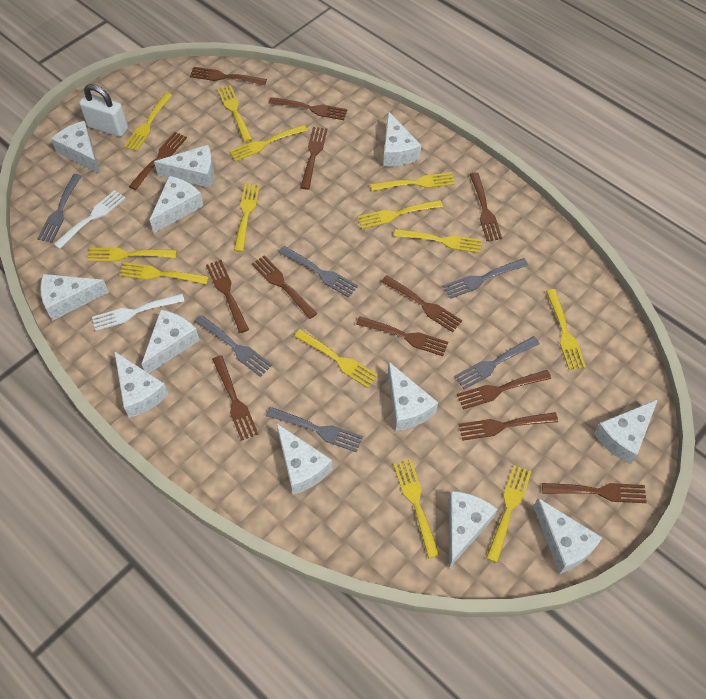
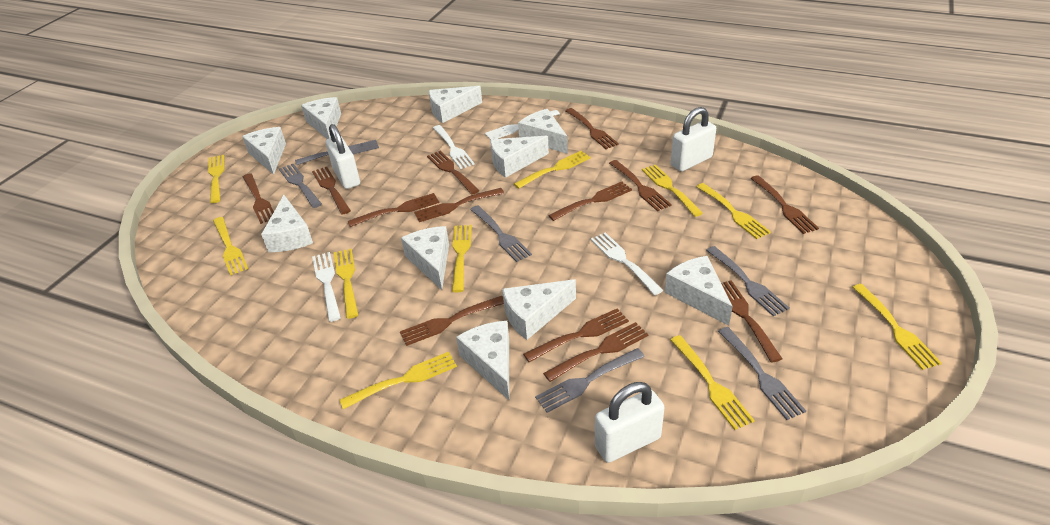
white cheese: [40,274,109,321] [51,121,100,174] [114,351,169,418] [142,309,199,373] [150,176,203,233] [154,145,214,188] [276,423,332,494] [383,112,421,166] [388,362,438,431] [448,491,498,568] [533,498,603,574] [594,399,658,465] = 12 -> [242,127,286,175] [261,195,313,252] [301,97,341,139] [401,226,449,290] [429,86,482,123] [456,321,509,400] [490,136,549,178] [502,279,576,340] [518,109,568,154] [665,256,733,326] = 10
white fork: [53,190,126,249] [92,294,184,331] = 2 -> [312,252,341,322] [433,125,475,169] [485,110,560,140] [591,232,663,295] = 4
white padlock: [79,84,128,137] = 1 -> [326,124,360,189] [595,382,665,463] [671,107,716,171] = 3
yellow fork: [87,248,177,262] [119,262,209,285] [124,93,173,151] [217,85,252,142] [229,125,308,162] [234,184,260,252] [294,329,378,388] [358,200,443,229] [370,172,455,191] [394,229,482,253] [394,459,440,559] [486,465,532,563] [546,289,586,370] = 13 -> [208,155,224,203] [213,217,248,276] [334,249,358,319] [340,352,457,409] [452,225,472,292] [514,151,591,189] [642,165,703,217] [670,335,755,430] [696,183,771,239] [852,284,942,370] = 10

